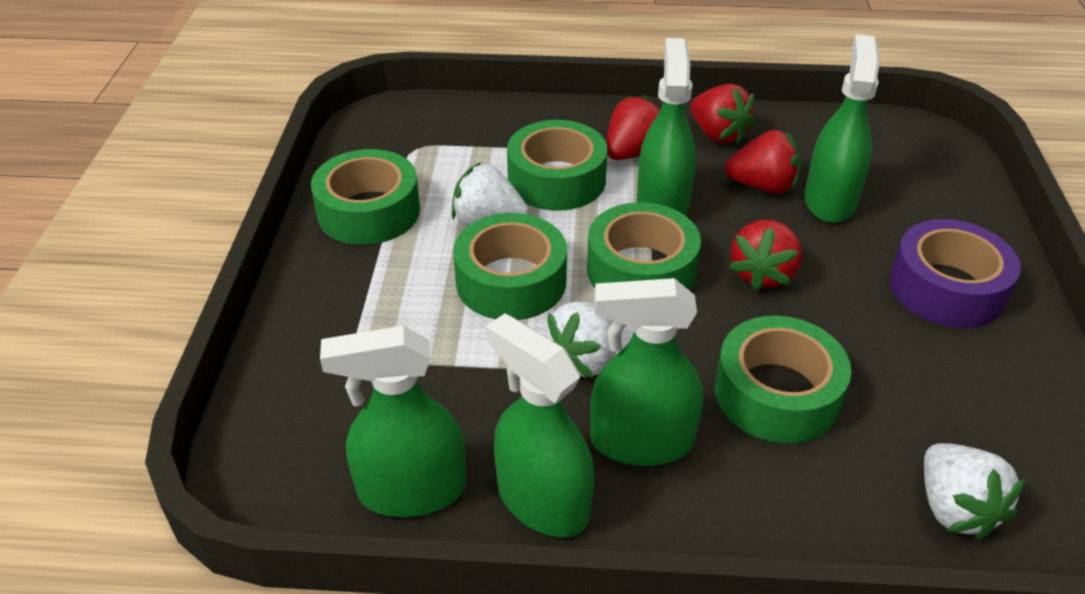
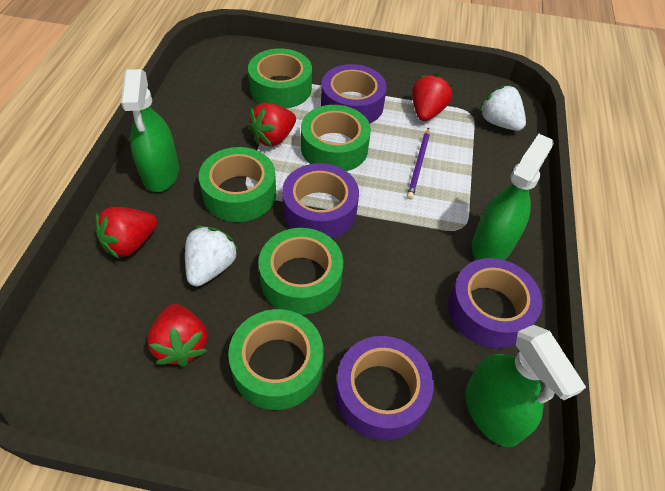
green spray bottle: [320,325,466,517] [485,313,594,537] [590,278,703,466] [637,38,696,216] [804,34,880,223] = 5 -> [121,69,179,192] [465,325,586,447] [472,134,554,260] = 3
purple pencil: none = 0 -> [407,128,430,200] = 1
purple tape: [889,219,1021,328] = 1 -> [282,163,359,239] [321,64,387,124] [335,336,434,441] [448,258,542,348] = 4
white strawberry: [452,162,529,226] [546,302,622,378] [924,443,1025,540] = 3 -> [185,226,239,287] [479,85,526,131] = 2

